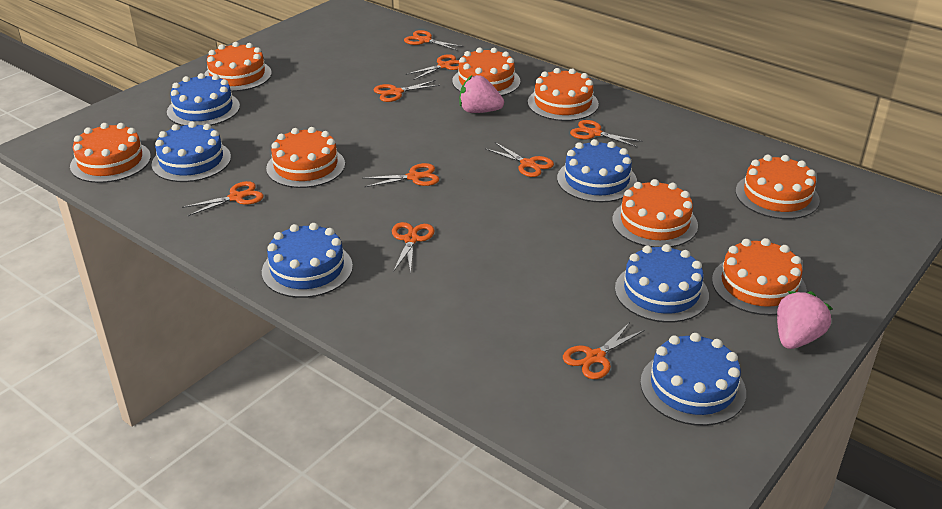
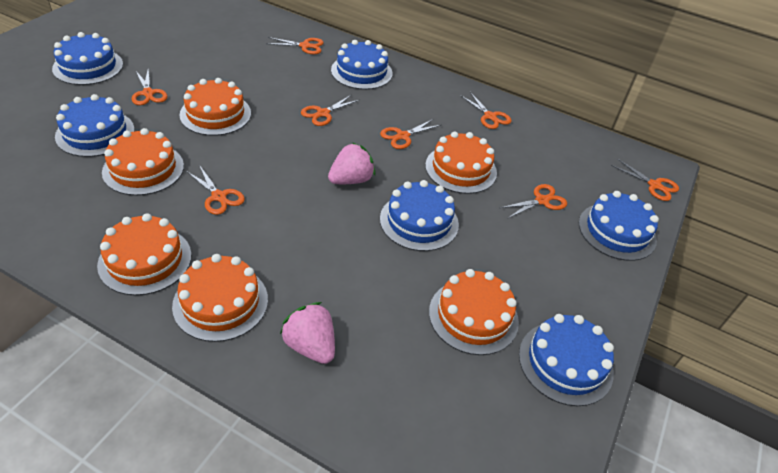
orange cake: [70,123,151,183] [204,42,272,92] [266,127,345,188] [452,47,521,96] [528,68,599,121] [612,179,698,248] [712,238,807,315] [736,155,820,219] = 8 -> [97,213,192,296] [102,128,184,196] [172,254,268,342] [180,78,251,136] [425,131,497,194] [429,269,519,355] = 6
orange scissors: [182,181,264,216] [363,163,439,187] [374,80,440,102] [392,222,435,273] [404,30,464,51] [406,54,459,80] [485,142,554,177] [563,322,645,379] [570,120,643,147] = 9 -> [132,69,168,105] [186,165,245,215] [266,37,324,54] [301,95,359,126] [380,119,441,149] [460,92,511,129] [500,184,567,218] [611,159,679,201] = 8

